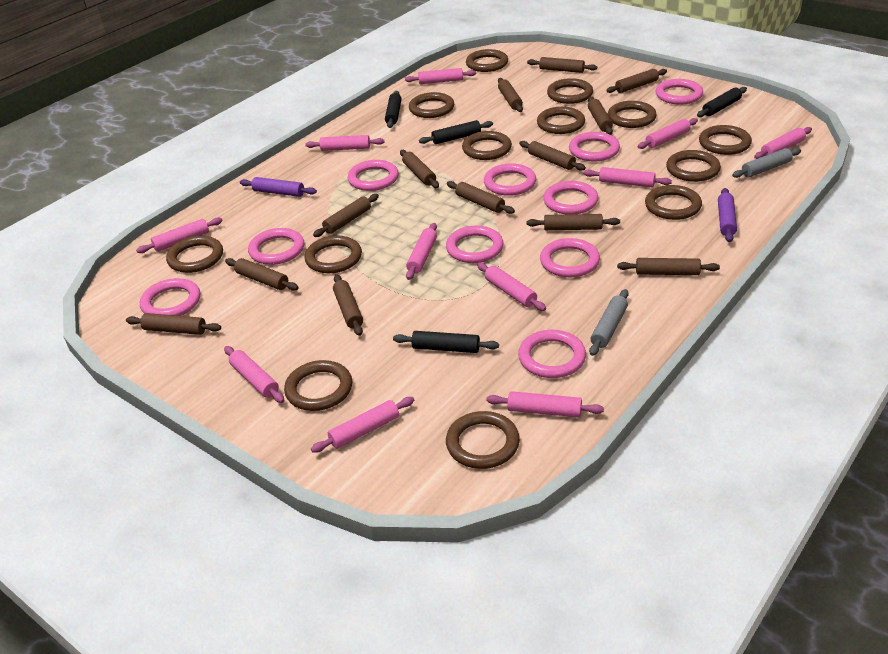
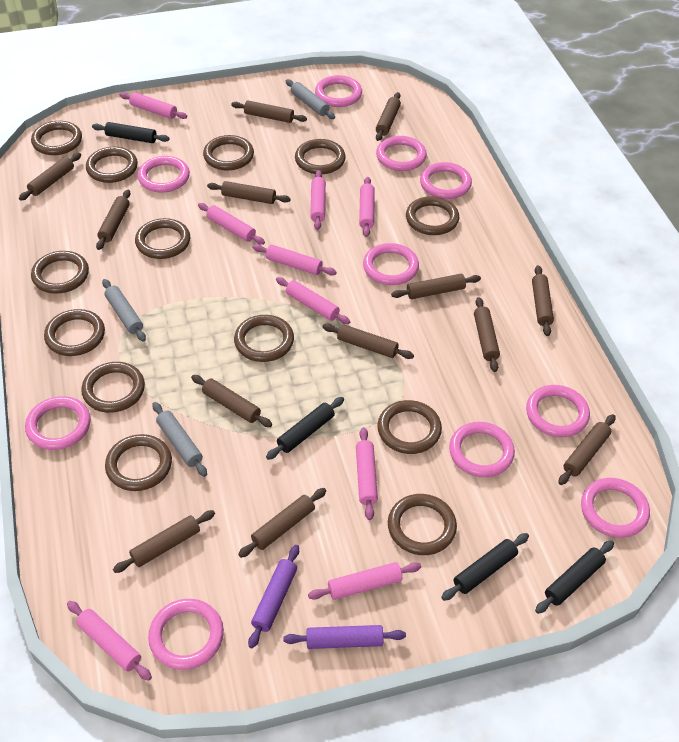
grey rolling pin: [589,289,629,356] [732,148,801,178] = 2 -> [102,279,146,342] [152,402,207,477] [286,79,335,119] = 3
pink rolling pin: [136,217,223,253] [224,346,285,403] [305,135,384,151] [311,397,414,453] [405,68,476,84] [406,223,437,280] [477,263,546,311] [487,391,604,417] [584,167,672,187] [638,118,698,149] [754,127,812,159] = 11 -> [67,601,152,681] [120,92,187,119] [198,203,265,245] [253,244,337,275] [276,277,350,324] [308,562,421,600] [310,170,326,230] [356,427,378,520] [359,177,375,237] = 9

